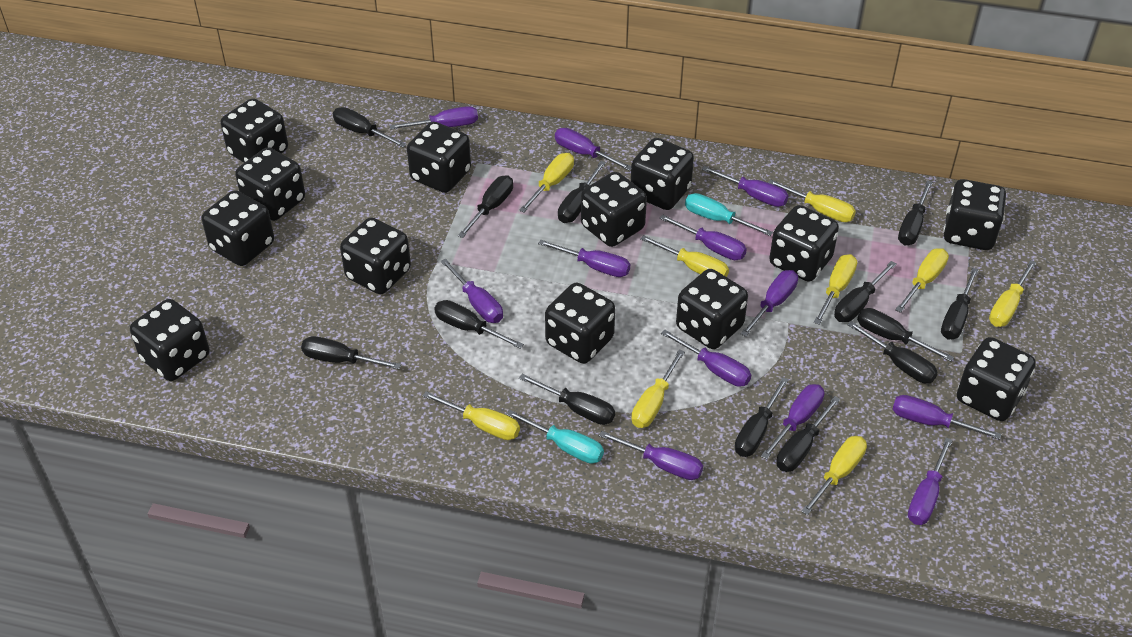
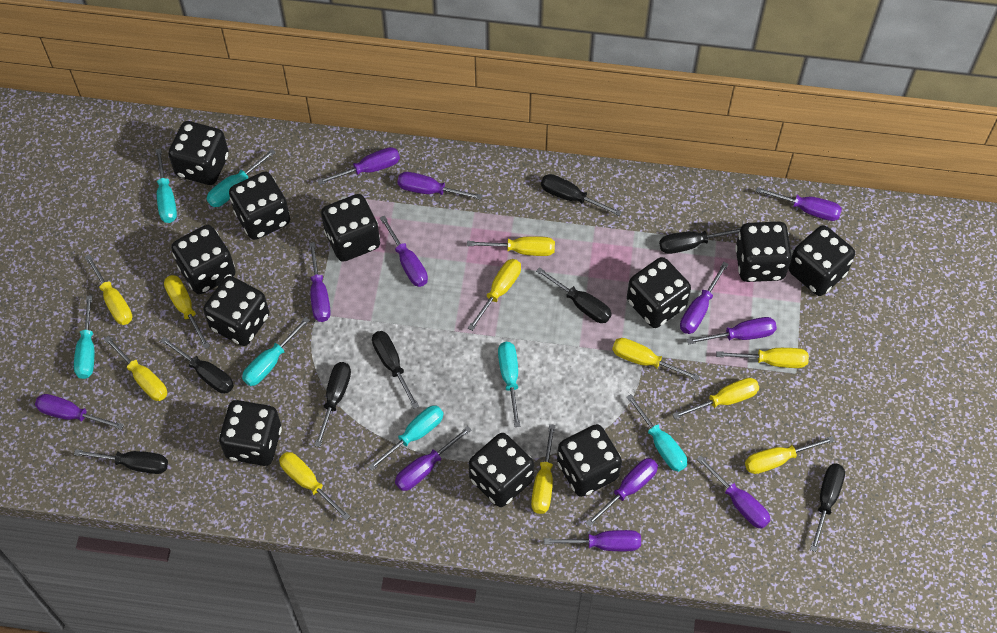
black dice: [130,299,209,381] [202,190,274,266] [220,98,288,163] [235,147,305,221] [340,217,411,294] [407,122,471,193] [545,283,615,364] [581,172,647,247] [631,138,694,210] [676,269,748,349] [769,205,839,282] [943,179,1006,250] [957,337,1036,421] = 13 -> [168,121,229,185] [171,225,236,295] [203,276,269,346] [219,400,282,466] [229,171,290,240] [321,194,380,262] [469,433,534,507] [557,424,622,497] [627,257,691,328] [735,222,792,282] [788,225,855,296] = 11
black screwdriver: [301,336,401,369] [333,107,407,148] [434,300,524,349] [458,175,513,238] [519,374,615,425] [558,161,606,223] [735,377,788,457] [776,396,840,472] [834,261,896,322] [847,321,938,383] [857,308,954,362] [898,181,933,245] [941,268,979,340] = 13 -> [74,449,168,474] [160,337,234,394] [314,362,351,447] [372,331,419,409] [536,267,612,323] [541,174,622,216] [659,228,740,254] [810,464,845,552] = 8
turquoise screwdriver: [506,410,604,464] [685,193,773,236] = 2 -> [74,296,94,379] [155,148,177,223] [207,149,276,207] [242,317,310,386] [368,406,443,471] [498,342,520,427] [627,394,687,472] = 7
yellow screwdriver: [423,391,520,440] [519,153,574,213] [631,349,685,428] [640,235,729,277] [768,179,856,222] [801,436,867,515] [814,254,857,325] [895,248,949,313] [989,260,1036,327] = 9 -> [85,254,132,325] [104,336,167,401] [164,275,210,349] [279,452,350,520] [467,236,555,256] [468,259,521,331] [531,424,555,514] [612,338,700,381] [672,378,759,419] [716,348,809,368] [745,436,835,474] = 11

